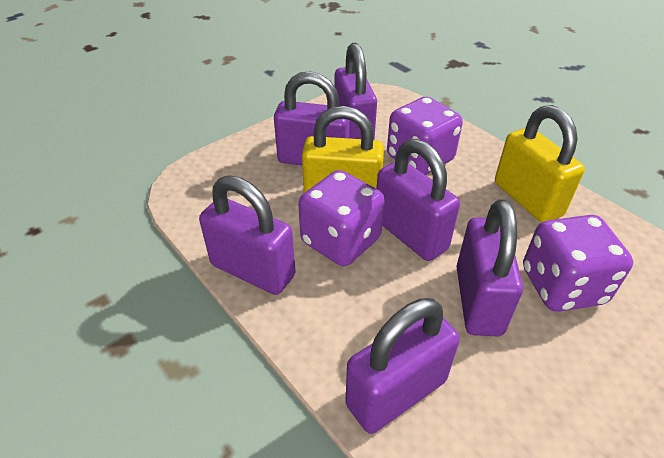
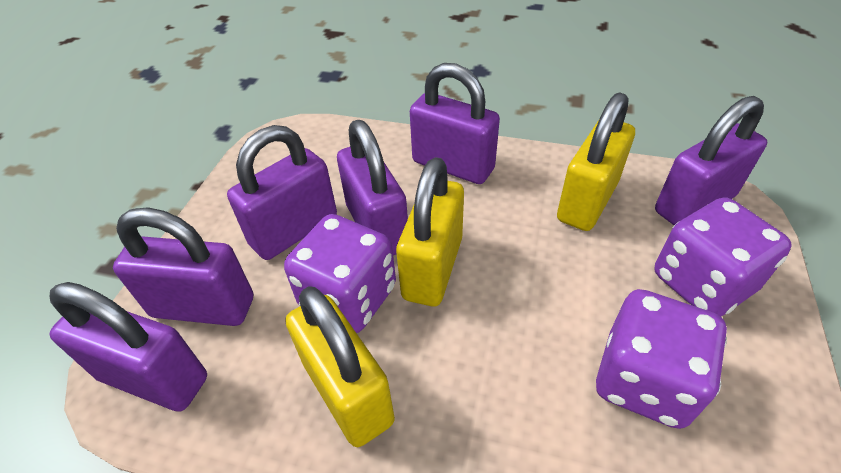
yellow padlock: [302,106,384,193] [495,105,585,223] = 2 -> [285,286,395,447] [396,157,464,307] [557,92,635,231] = 3

